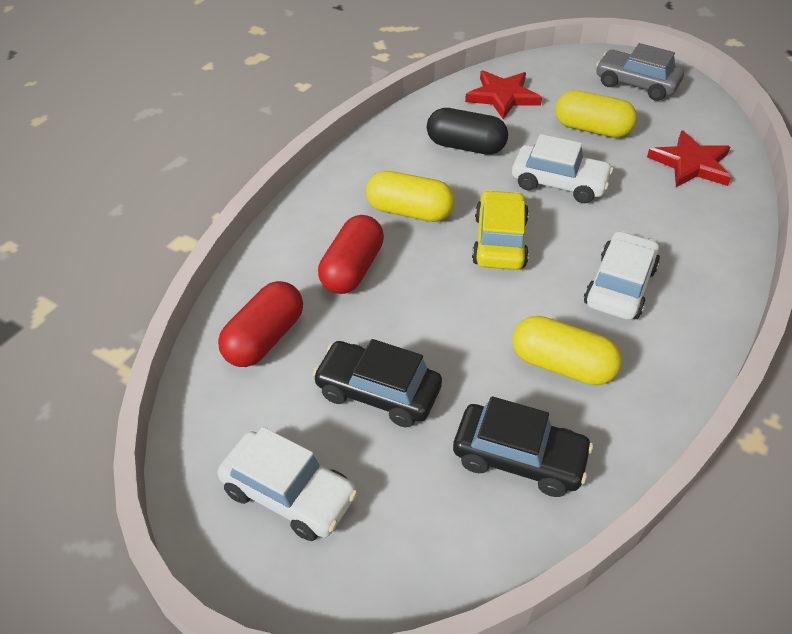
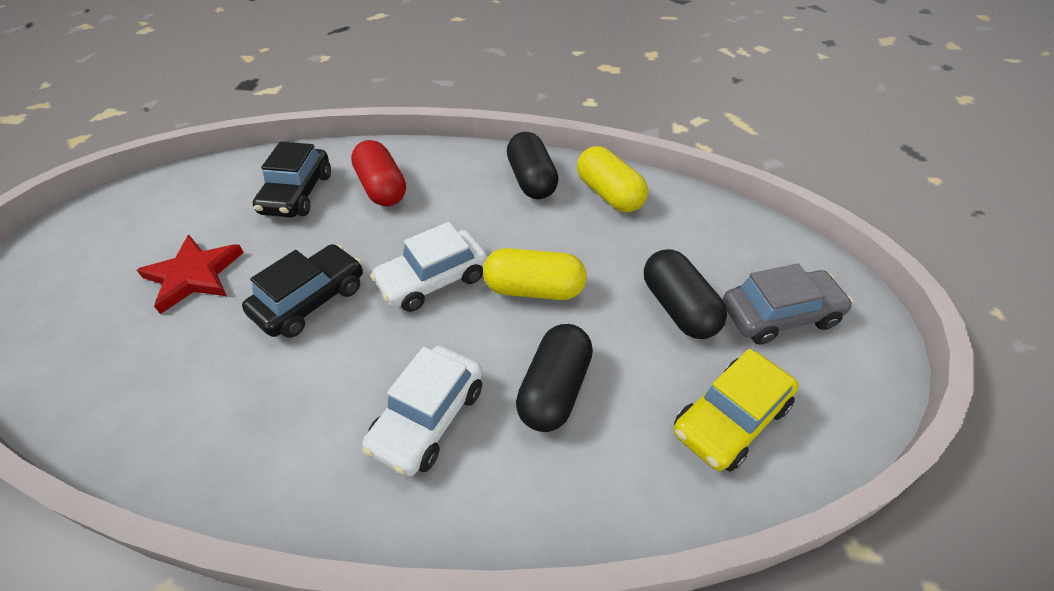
black capsule: [427,108,508,155] = 1 -> [507,132,559,199] [516,324,593,432] [644,249,727,339] = 3
red capsule: [218,281,303,367] [318,215,384,294] = 2 -> [351,140,406,206] = 1
red star: [465,70,542,119] [647,130,731,187] = 2 -> [137,235,244,314] = 1
white car: [217,427,358,541] [512,134,613,203] [584,231,660,320] = 3 -> [362,346,482,476] [370,222,488,312] = 2
yellow capsule: [366,171,455,222] [512,316,622,385] [555,90,637,138] = 3 -> [483,248,587,300] [577,146,648,212] = 2

